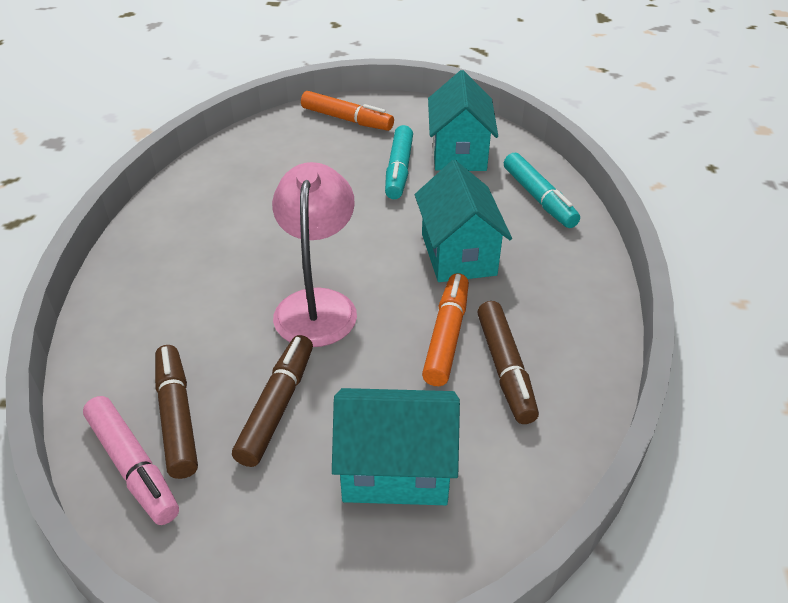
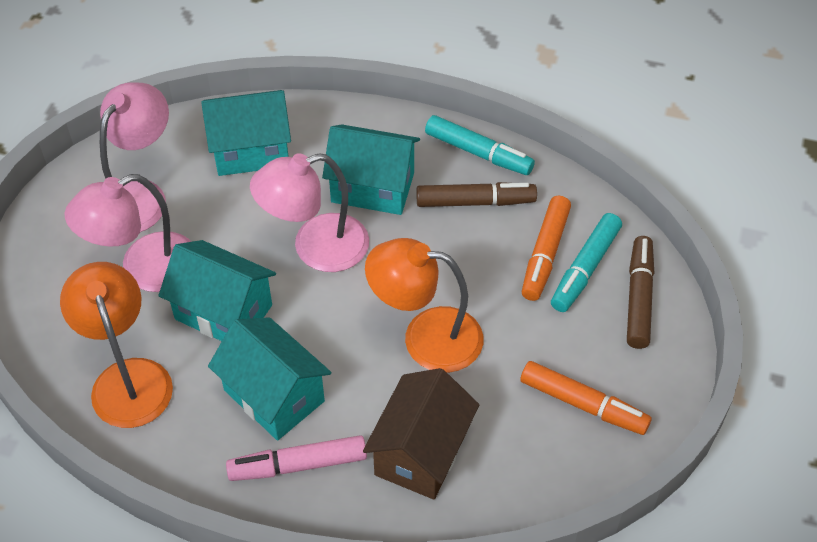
brown house: none = 0 -> [363,368,479,500] = 1
brown marker: [155,345,198,479] [232,335,313,467] [477,301,539,424] = 3 -> [416,182,537,207] [627,236,654,349] = 2
orange lamp: none = 0 -> [60,262,173,428] [365,238,483,373] = 2
pink lamp: [272,162,357,347] = 1 -> [65,174,191,292] [100,83,169,232] [250,153,369,272] = 3
turquoise house: [332,388,460,505] [415,160,512,282] [428,70,498,171] = 3 -> [159,240,276,341] [201,90,291,176] [208,317,331,441] [322,125,420,215] = 4

